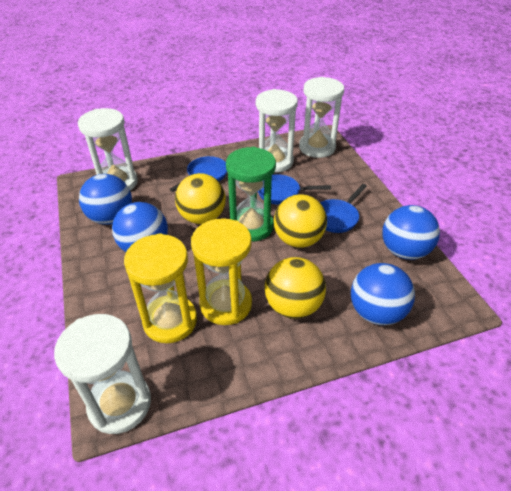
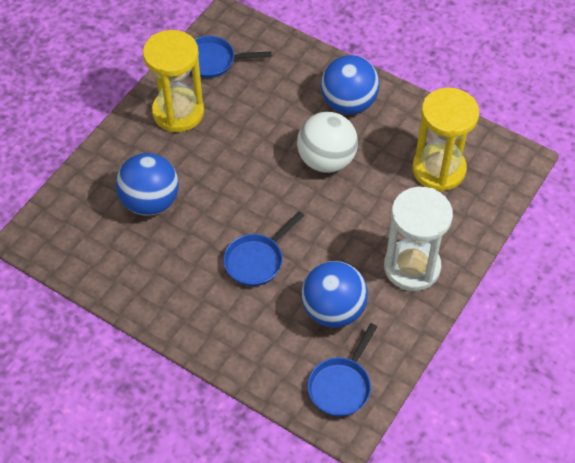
blue ball: [79,174,132,225] [112,202,168,252] [351,263,415,325] [382,205,440,260] = 4 -> [116,153,179,216] [301,261,368,328] [321,55,380,114] = 3
green hourglass: [226,147,276,242] = 1 -> none = 0
white ball: none = 0 -> [297,112,358,173] = 1
white hourglass: [54,314,151,434] [78,108,138,190] [256,89,298,173] [299,77,344,158] = 4 -> [384,187,453,291] = 1
yellow ball: [175,173,226,224] [265,257,326,319] [274,194,327,248] = 3 -> none = 0

